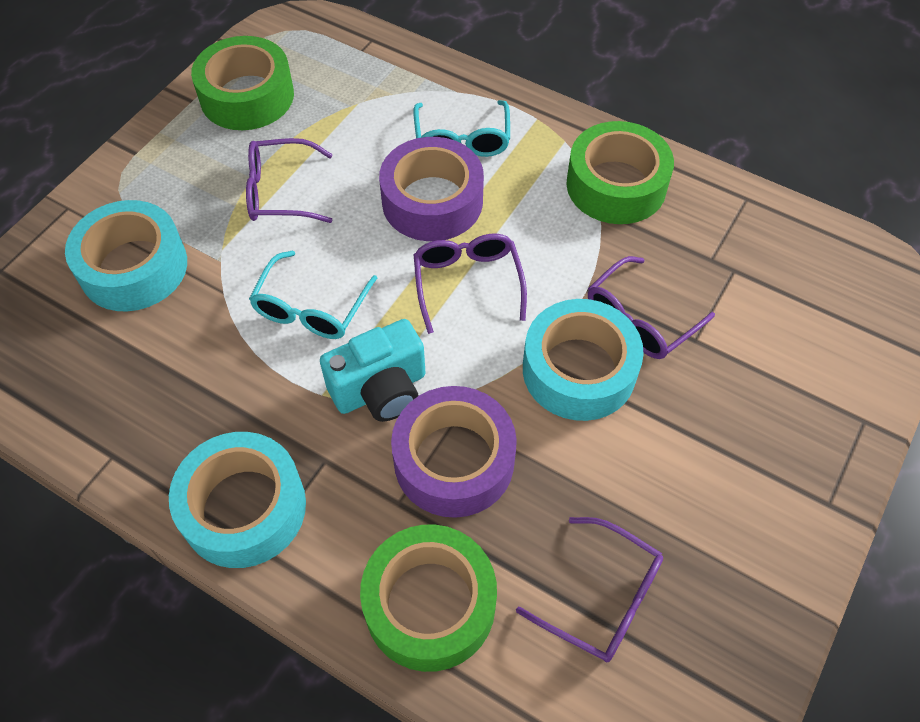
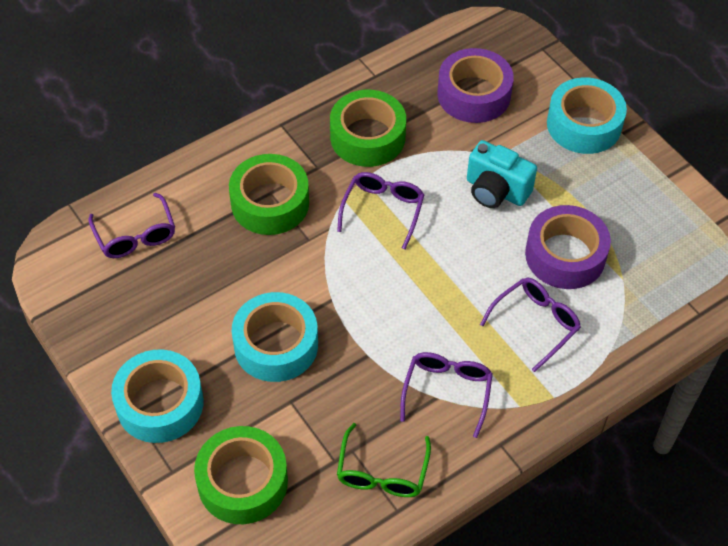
green glasses: none = 0 -> [337,423,431,497] = 1
turquoise glasses: [249,251,377,339] [413,100,510,157] = 2 -> none = 0

